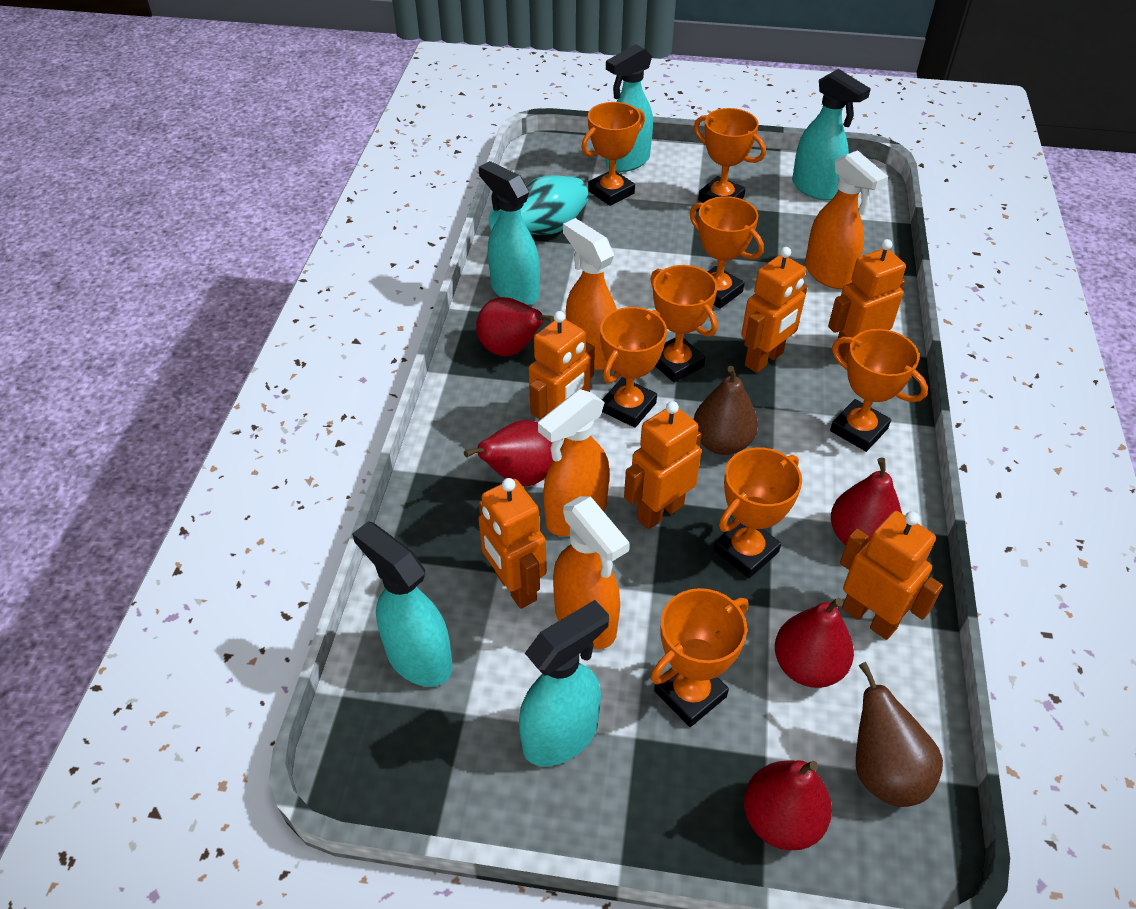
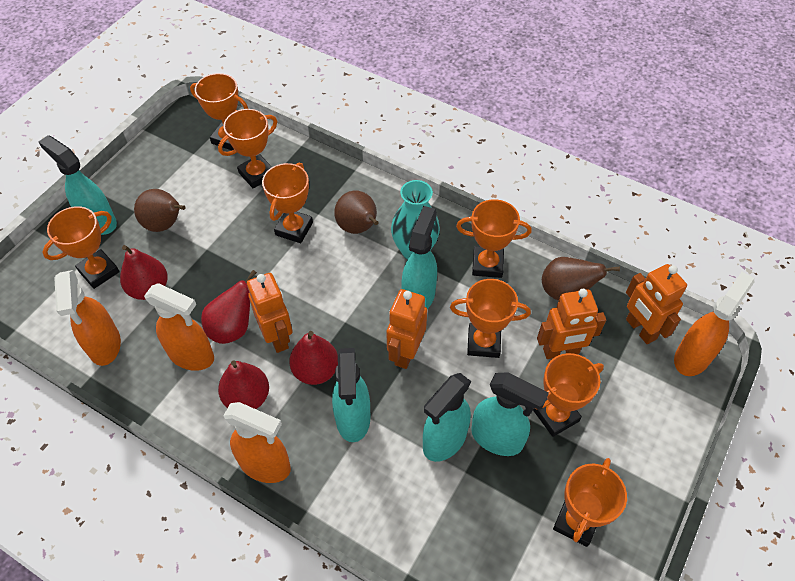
brown pear: [694,366,758,455] [856,662,943,807] = 2 -> [134,189,185,232] [334,190,379,234] [542,257,620,301] = 3
orange robot: [479,478,547,609] [529,311,595,420] [624,401,701,529] [741,247,808,373] [828,239,906,361] [840,511,943,640] = 6 -> [247,273,293,353] [386,289,427,369] [537,289,606,359] [626,264,687,344] = 4
red pear: [464,420,553,486] [476,297,554,356] [744,760,832,850] [775,598,854,688] [831,457,902,545] = 5 -> [120,245,168,300] [201,270,257,344] [218,360,269,409] [289,331,338,385] = 4

